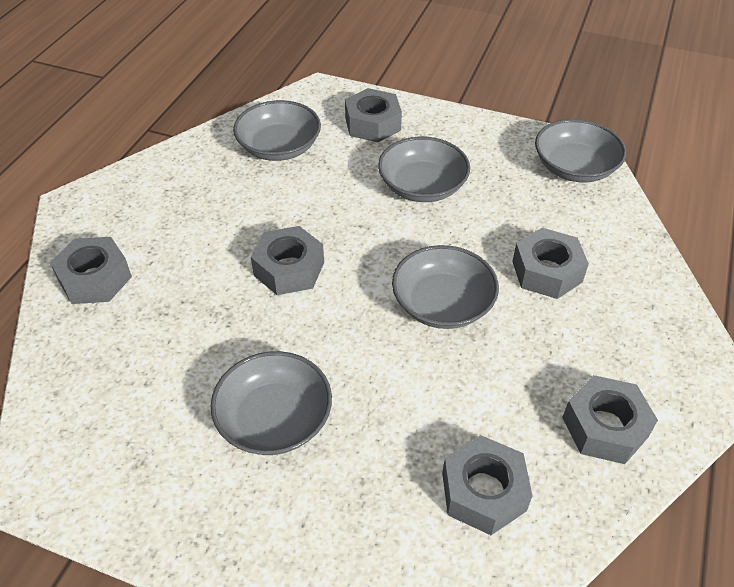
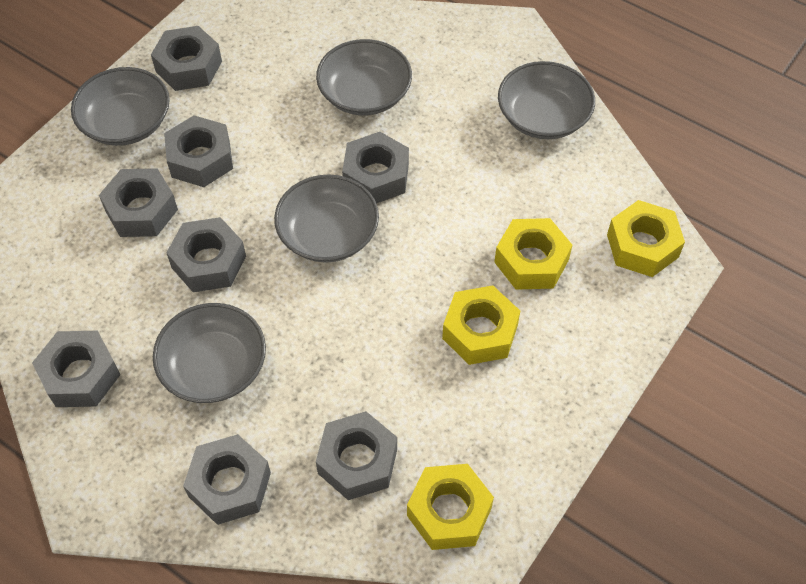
grey nut: [50,237,132,304] [251,226,324,295] [345,88,402,142] [442,435,533,535] [512,228,589,299] [562,375,658,464] = 6 -> [32,331,121,407] [99,168,178,237] [151,26,222,91] [164,115,233,187] [166,217,246,292] [183,434,271,525] [316,411,397,500] [342,132,409,204] = 8
yellow nut: none = 0 -> [407,464,494,550] [442,286,520,365] [494,218,572,290] [607,200,685,277] = 4

